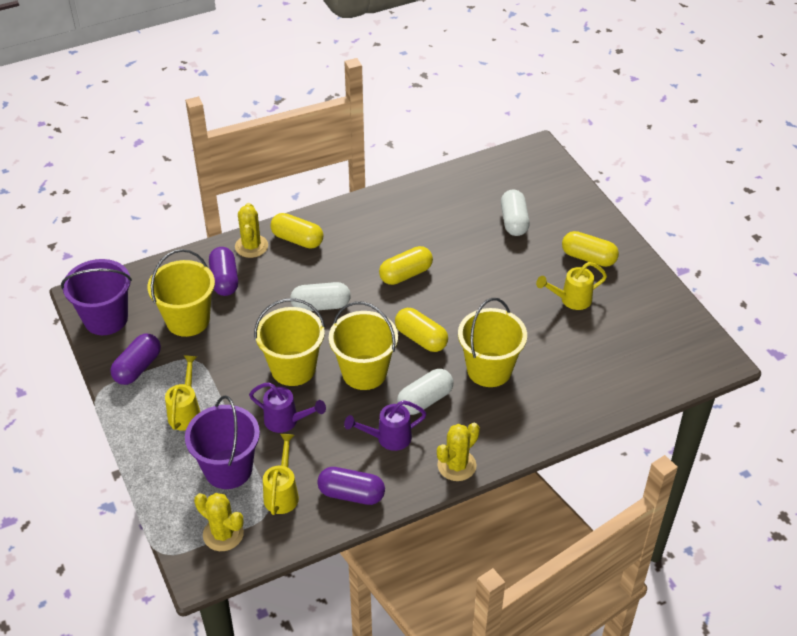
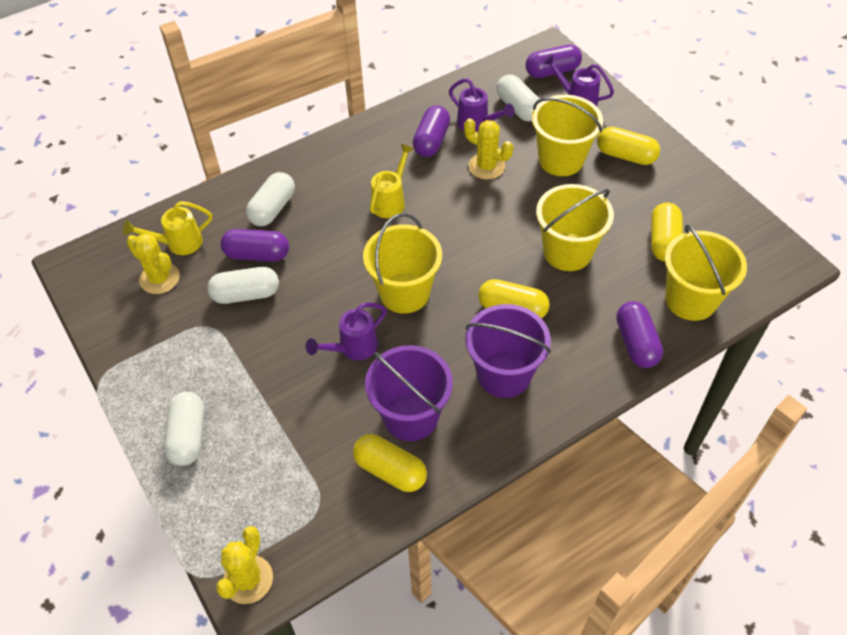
purple capsule: [110,334,161,385] [209,247,238,296] [317,467,385,505] = 3 -> [221,229,289,262] [413,105,450,157] [525,44,582,78] [616,301,663,368] = 4
purple watering can: [249,382,326,433] [344,401,426,451] = 2 -> [306,302,387,360] [449,78,515,132] [543,54,614,106] = 3
white capsule: [290,282,351,311] [397,369,454,415] [501,190,530,236] = 3 -> [164,392,204,466] [207,267,279,304] [246,172,295,226] [496,75,539,121] = 4
yellow watering can: [165,355,200,431] [263,434,299,515] [536,262,607,310] = 3 -> [123,201,212,255] [370,144,414,218] = 2

